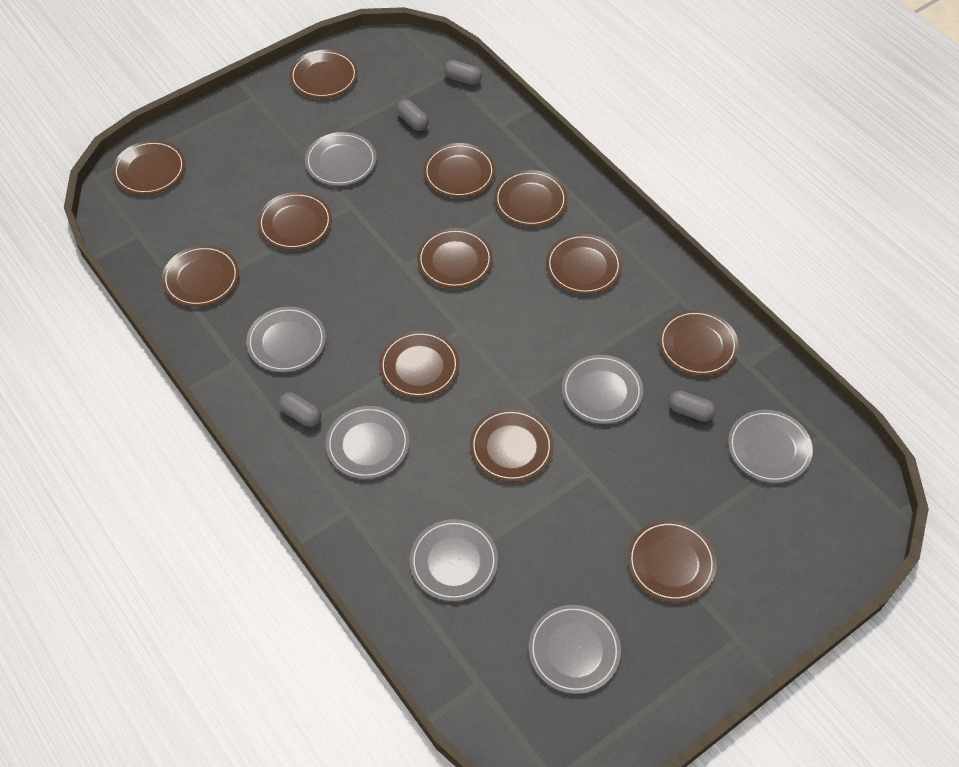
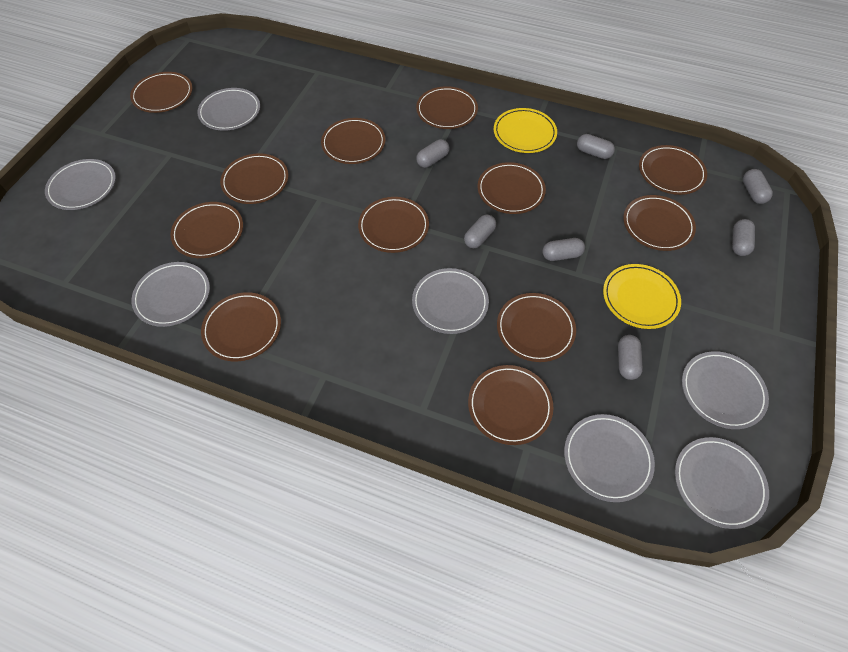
grey capsule: [279,392,321,427] [396,99,429,131] [444,60,482,85] [669,391,716,422] = 4 -> [416,139,449,168] [464,214,496,248] [542,238,585,261] [577,134,615,159] [618,335,643,380] [732,219,755,256] [743,169,773,204] = 7
yellow plate: none = 0 -> [494,108,557,153] [603,264,681,329] = 2

